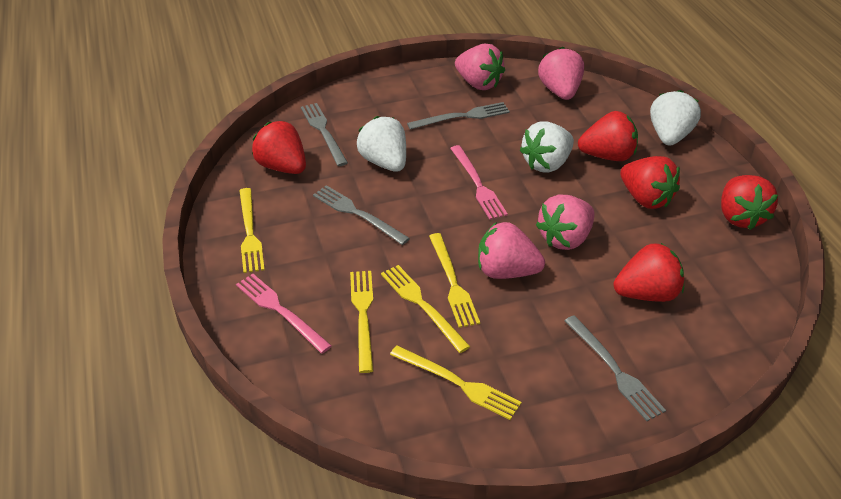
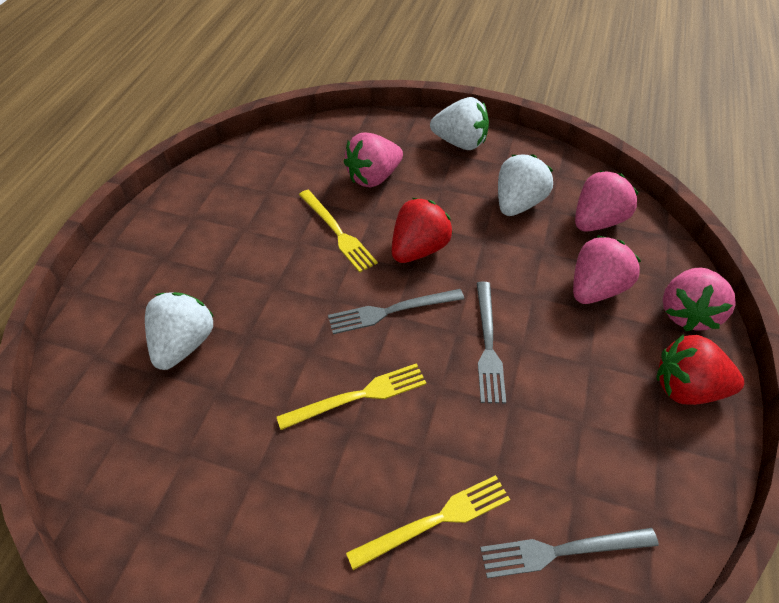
grey fork: [301,103,348,166] [313,185,410,245] [407,102,510,130] [564,315,666,421] = 4 -> [328,289,464,334] [477,282,506,403] [480,528,659,578] = 3
pink fork: [236,274,332,354] [450,145,508,220] = 2 -> none = 0
red strawberry: [252,121,306,174] [578,111,638,161] [614,243,684,302] [620,156,680,209] [721,175,778,230] = 5 -> [392,198,453,263] [657,334,744,405] = 2
yellow fork: [239,188,265,273] [350,271,373,373] [381,265,470,353] [390,345,521,420] [429,233,480,328] = 5 -> [277,363,426,430] [299,190,378,272] [346,475,510,570] = 3

